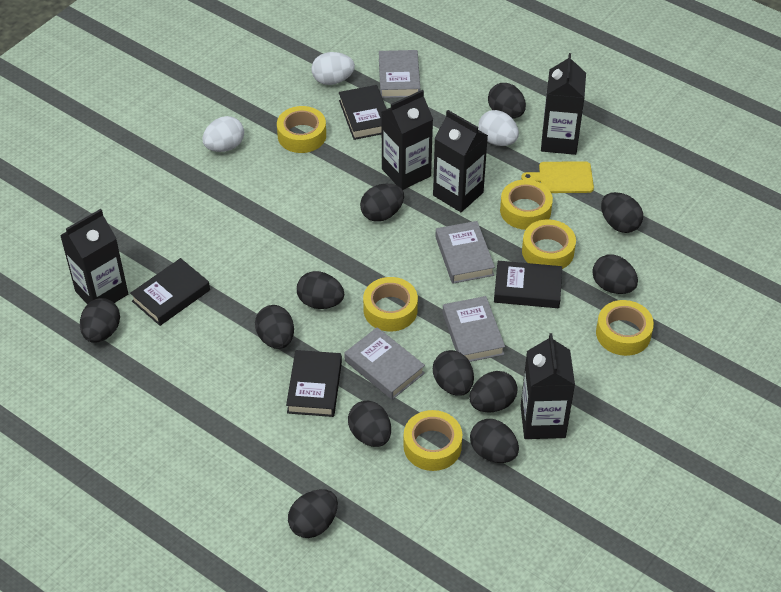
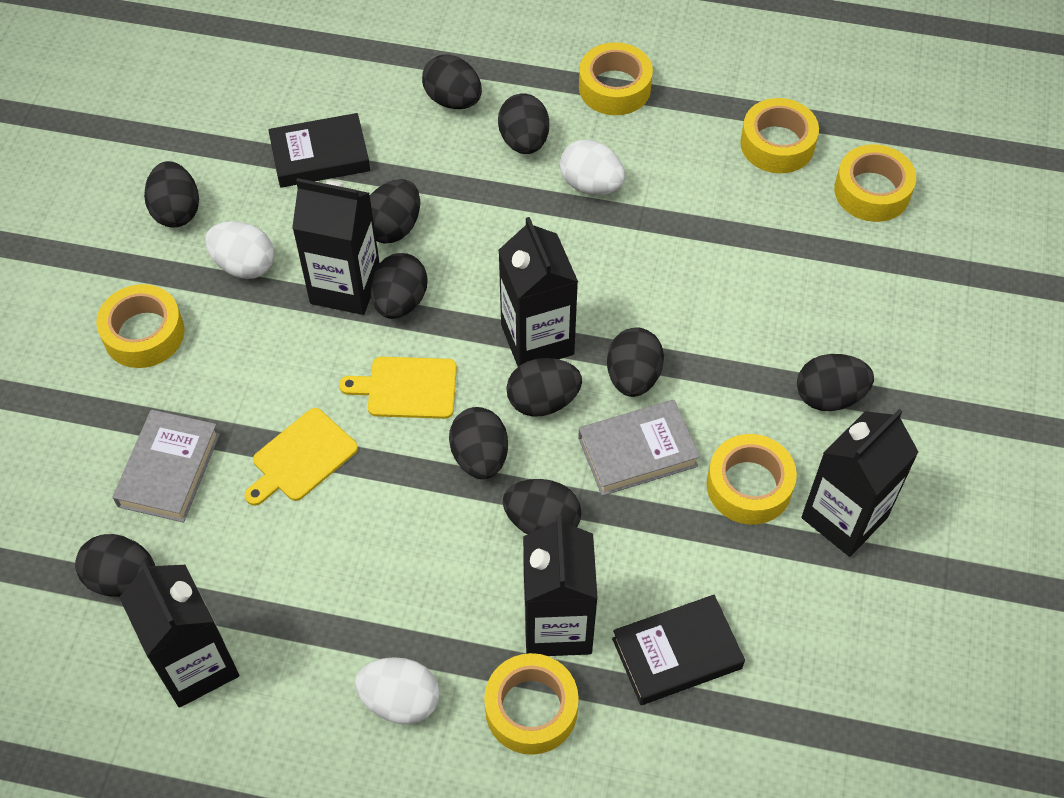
black book: [130,258,210,326] [286,350,342,417] [339,85,386,140] [494,261,562,308] = 4 -> [268,113,370,188] [612,595,745,705] = 2
black egg: [80,298,120,343] [255,305,294,349] [288,489,338,538] [297,271,344,309] [348,400,391,447] [360,184,404,222] [433,350,474,396] [469,371,518,413] [470,419,519,463] [488,83,526,119] [592,255,638,294] [601,192,643,233] = 12 -> [75,534,155,597] [144,161,199,228] [370,179,420,243] [370,253,427,319] [422,54,482,109] [449,407,508,479] [498,94,549,154] [503,479,581,534] [506,358,582,417] [607,327,664,397] [797,354,874,411] = 11
grey book: [344,327,425,400] [379,50,420,98] [435,221,495,284] [443,296,505,362] = 4 -> [113,410,220,523] [578,400,700,496] = 2
yellow cutting board: [521,161,594,193] = 1 -> [244,408,358,506] [339,357,457,419] = 2

